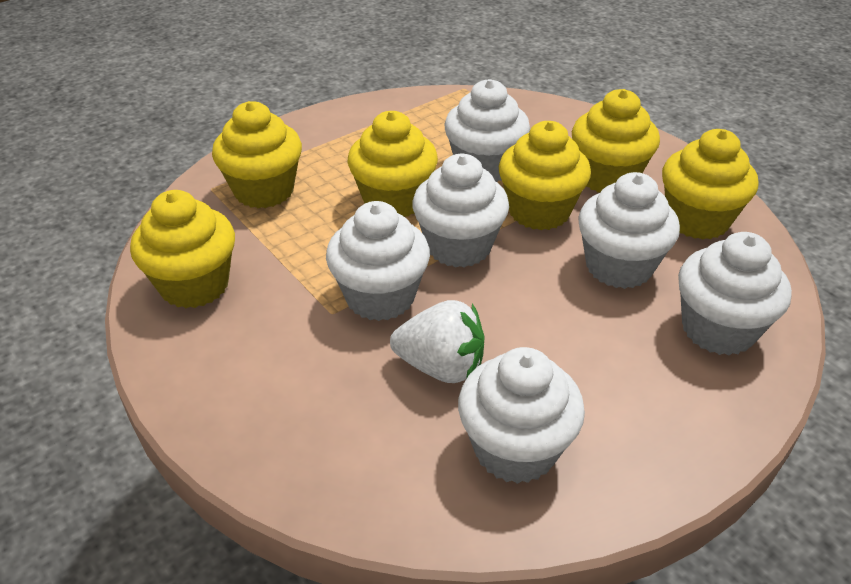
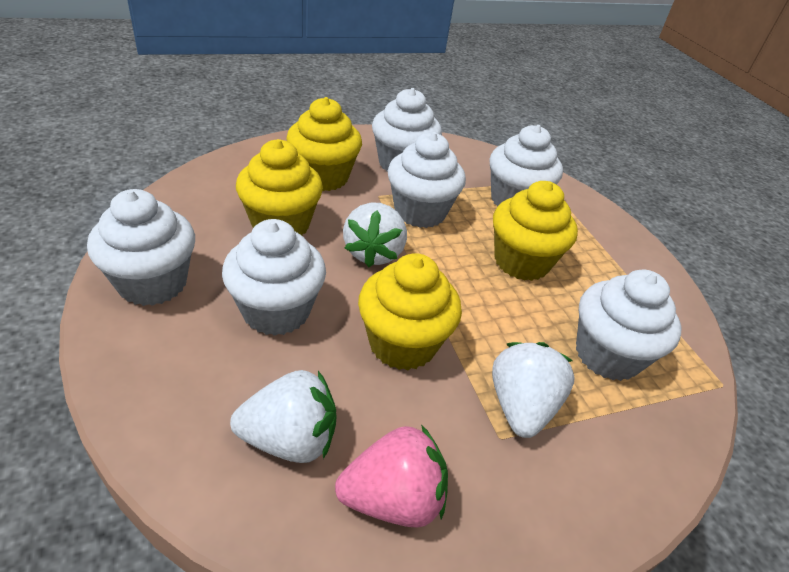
pink strawberry: none = 0 -> [335,425,448,528] = 1
white strawberry: [390,300,484,383] = 1 -> [230,370,337,463] [343,202,407,267] [492,342,575,438] = 3
yellow cupcake: [130,190,235,308] [212,101,302,208] [348,111,438,217] [499,121,591,230] [572,89,660,193] [662,129,758,240] = 6 -> [236,139,323,235] [286,97,362,191] [358,253,462,370] [493,181,578,281] = 4

